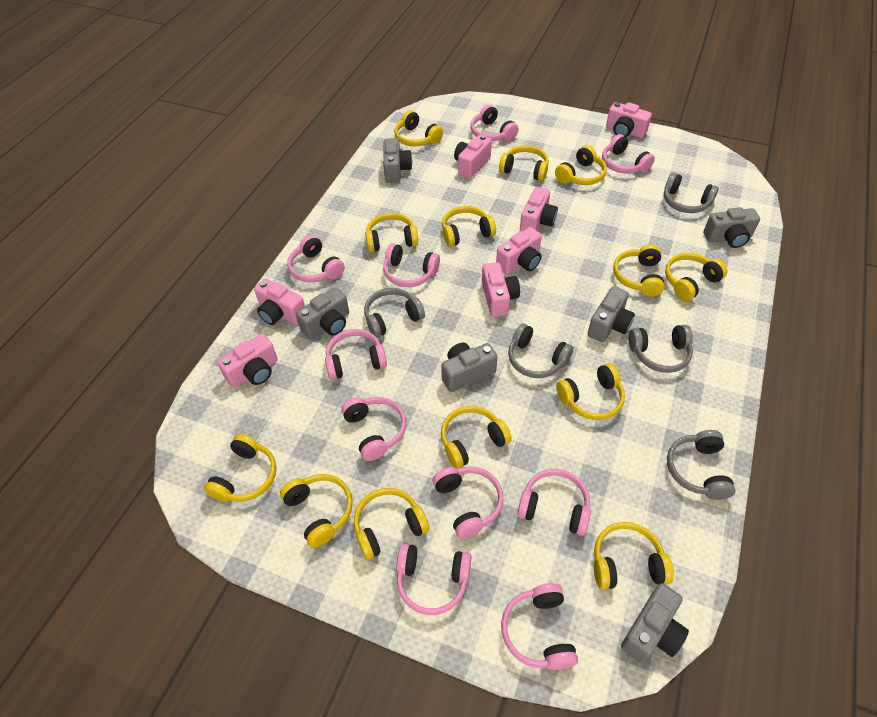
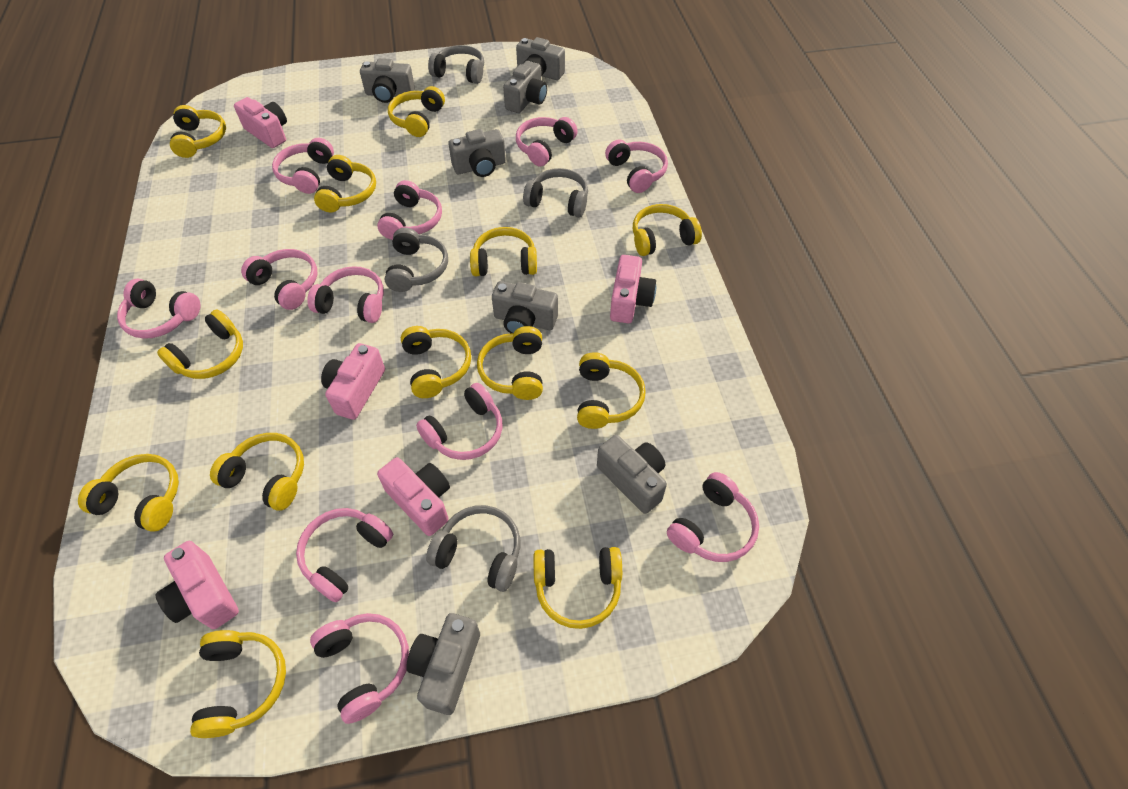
grey camera: [296,287,349,339] [383,138,412,183] [441,343,497,392] [588,286,635,342] [621,583,689,663] [703,207,760,248] = 6 -> [360,58,415,103] [406,613,480,715] [448,129,506,177] [492,281,558,333] [503,61,547,113] [516,37,565,80] [597,435,667,514] = 7
grey headphones: [364,288,425,338] [508,323,573,378] [629,325,693,373] [664,173,719,213] [667,430,735,500] = 5 -> [385,228,448,292] [426,505,520,592] [428,45,484,84] [523,168,588,217] = 4
pink camera: [217,334,278,388] [254,278,305,325] [454,134,492,179] [482,262,520,317] [496,227,542,274] [520,187,558,231] [606,102,652,138] = 7 -> [156,541,239,629] [234,97,287,148] [321,343,385,420] [377,457,450,536] [610,255,656,323] = 5
pink headphones: [287,235,345,282] [325,329,387,380] [341,397,406,461] [383,243,440,287] [396,544,471,615] [433,467,503,539] [470,105,519,141] [501,583,578,670] [517,469,591,536] [602,134,655,173] = 10 -> [117,279,200,339] [241,249,317,310] [272,138,334,194] [296,508,393,602] [307,266,384,323] [310,613,409,724] [377,180,442,240] [416,383,503,460] [516,117,577,166] [605,139,668,193] [667,472,759,562] = 11

